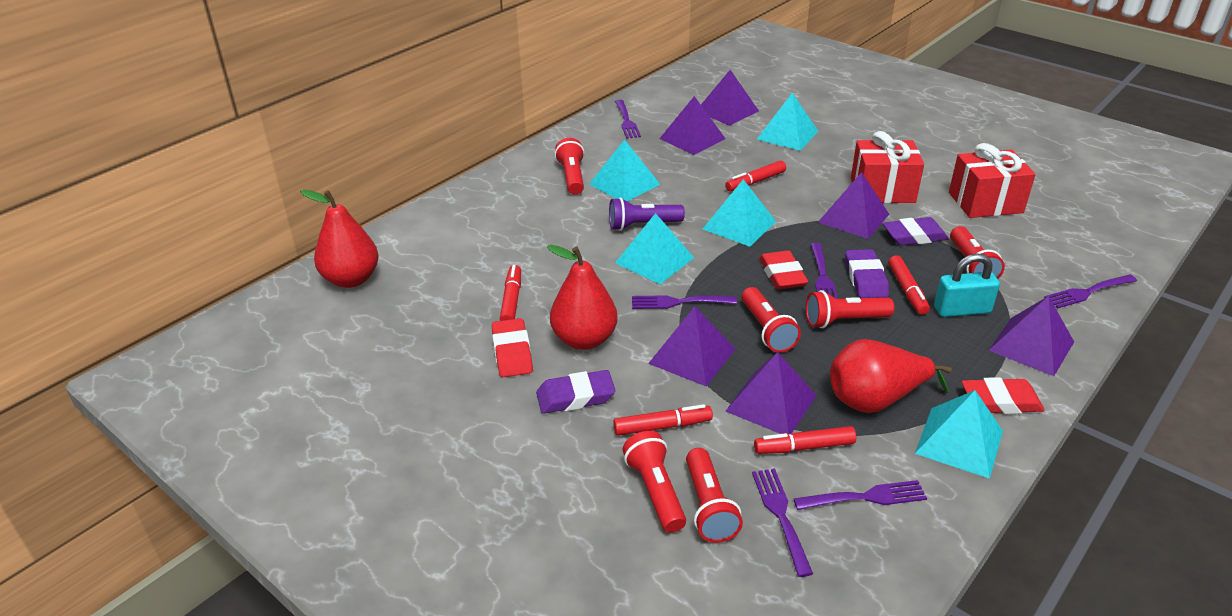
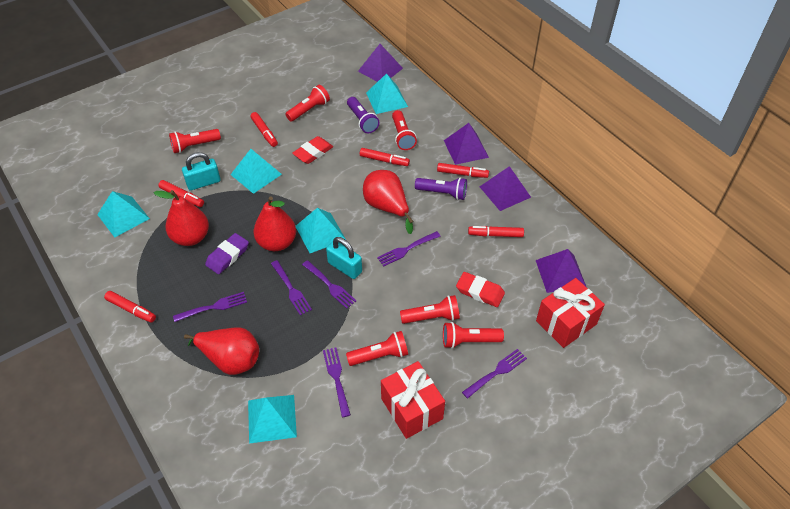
purple eraser: [536,370,615,414] [845,249,889,298] [883,217,949,246] = 3 -> [205,233,249,274] = 1
purple flashlight: [609,197,685,231] = 1 -> [347,97,380,133] [415,177,467,200] = 2
purple pyramid: [648,306,735,386] [659,96,726,155] [701,70,759,126] [725,352,817,434] [818,172,889,239] [988,296,1074,376] = 6 -> [358,44,403,82] [444,123,489,165] [479,166,531,211] [536,249,586,293] = 4
red eraser: [492,318,533,377] [759,251,808,289] [962,377,1045,414] = 3 -> [292,136,333,164] [456,272,505,307] = 2
red marker: [500,265,521,321] [613,404,713,436] [725,160,786,191] [754,426,856,454] [888,255,930,315] = 5 -> [104,291,156,322] [158,180,204,207] [250,112,278,147] [360,148,410,166] [437,163,489,178] [468,226,524,237] = 6
red pear: [300,190,379,288] [547,245,618,350] [830,339,952,413] = 3 -> [154,190,209,246] [184,327,259,375] [254,196,296,251] [363,170,413,234] = 4
turquoise padlock: [934,254,1000,317] = 1 -> [182,152,220,191] [326,237,362,279] = 2

